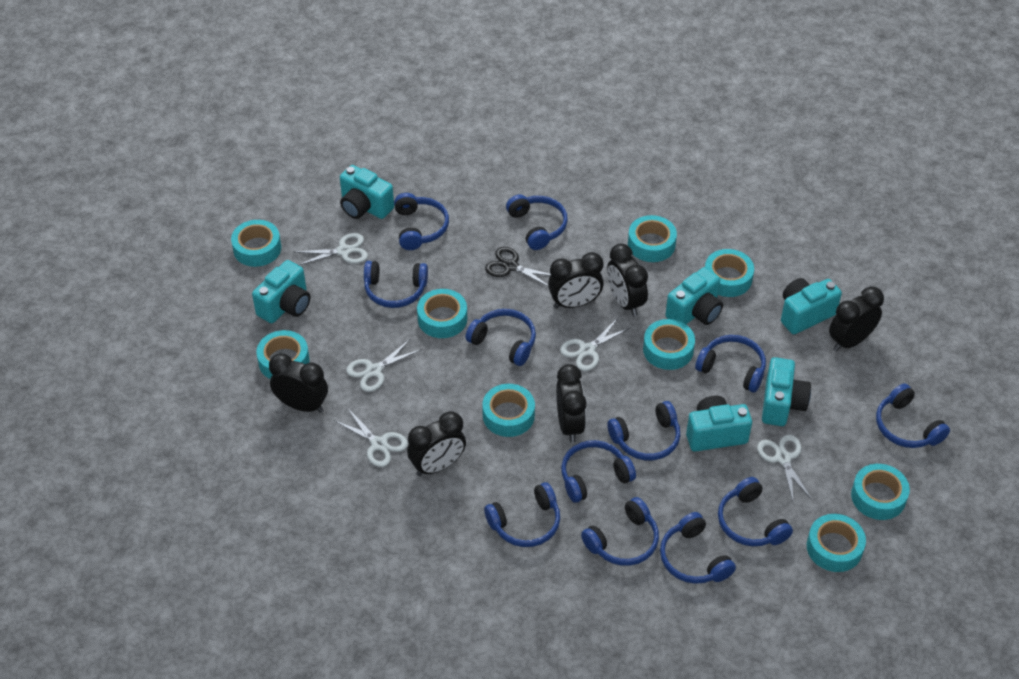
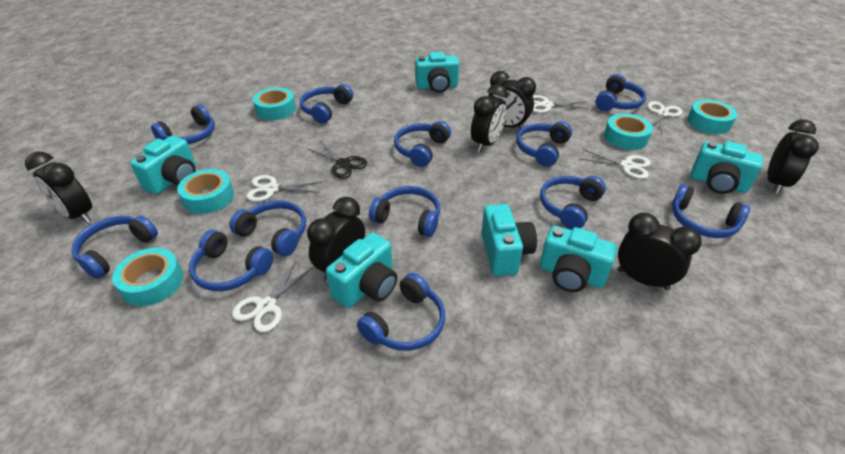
turquoise tape: [231,220,281,267] [256,330,309,379] [417,289,467,338] [482,384,535,437] [628,215,677,262] [643,319,695,370] [705,249,754,297] [807,514,866,572] [851,464,910,520] = 9 -> [112,248,183,306] [177,169,234,214] [253,87,296,120] [604,113,653,150] [687,100,737,134] = 5

